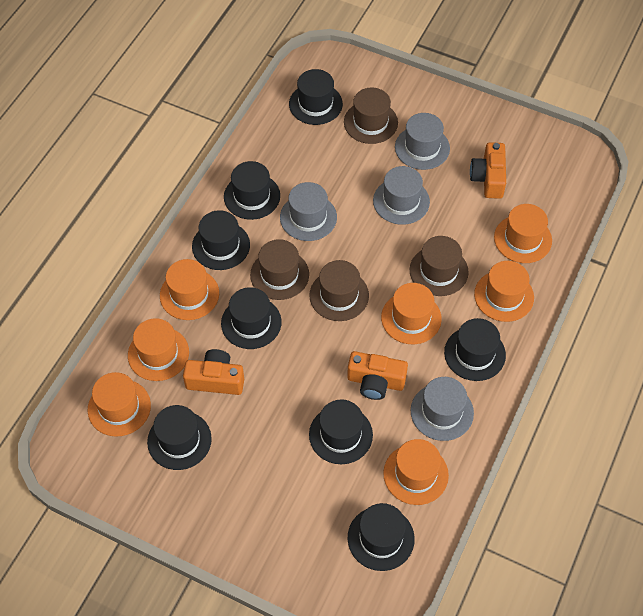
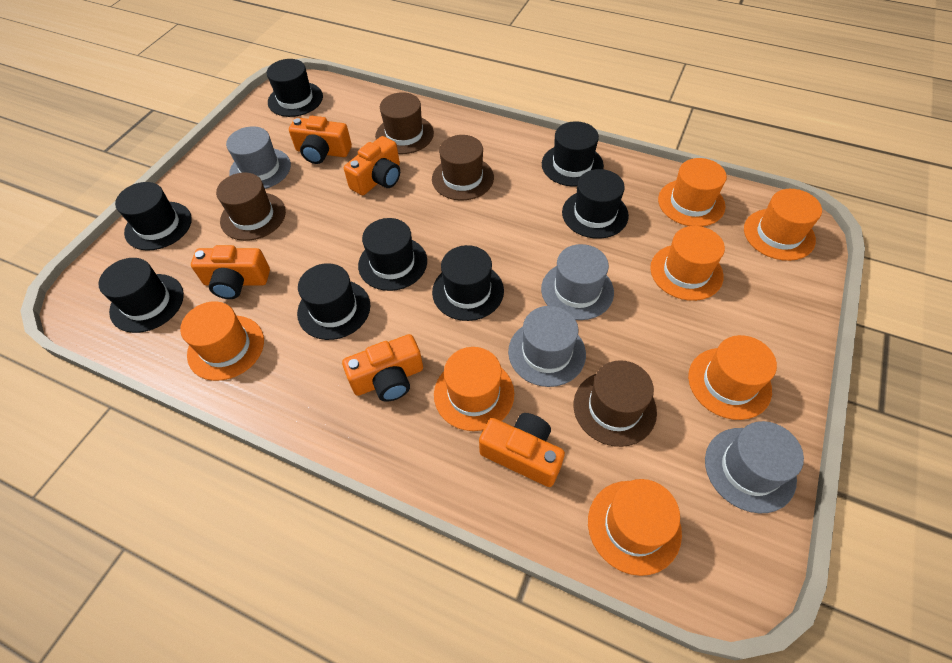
orange camera: [183,349,244,395] [347,351,408,400] [470,142,506,199] = 3 -> [191,245,270,299] [289,116,352,164] [342,334,423,402] [344,136,400,196] [479,413,565,487] = 5

